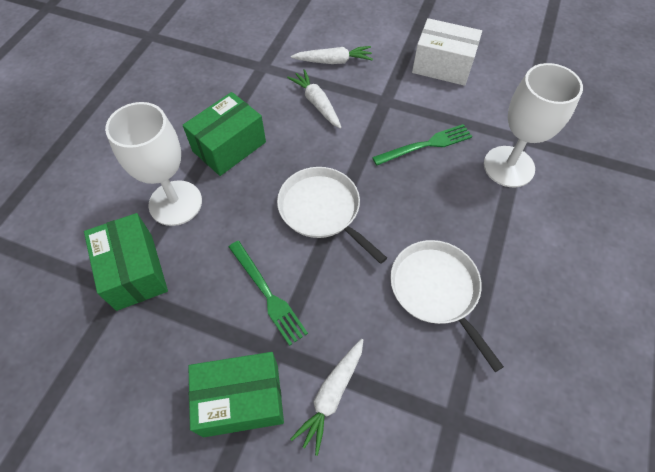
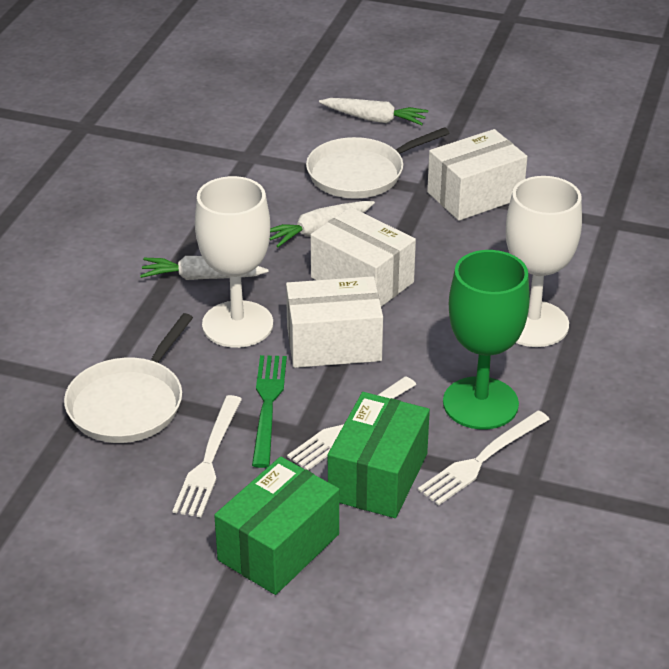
green box: [84,213,168,311] [183,92,266,176] [188,352,284,437] = 3 -> [214,456,339,595] [328,392,430,518] = 2
green fork: [229,241,308,346] [372,124,473,166] = 2 -> [252,355,287,468] = 1
green goblet: none = 0 -> [443,250,530,430] = 1
white box: [412,18,482,86] = 1 -> [286,276,383,368] [311,207,416,307] [427,129,528,221] = 3
white fork: none = 0 -> [173,395,242,517] [287,376,417,470] [418,410,550,505] = 3

